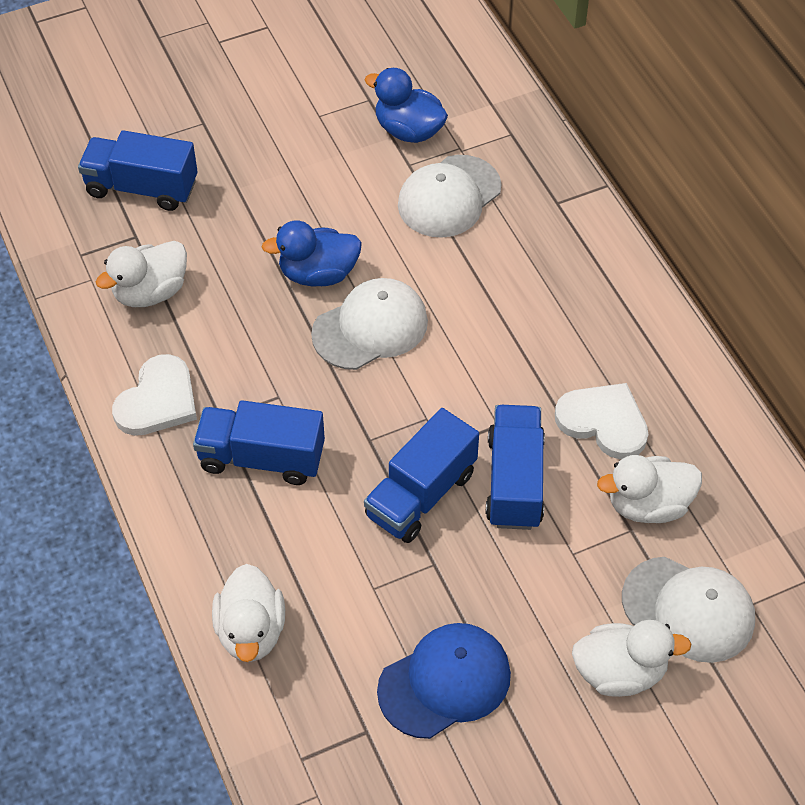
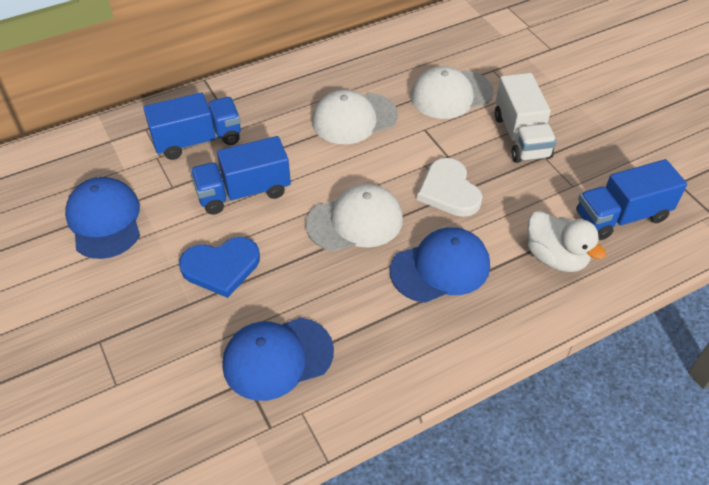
blue cap: [377,623,511,739] = 1 -> [65,177,140,259] [222,317,334,401] [390,227,490,303] = 3
blue duck: [262,221,362,287] [365,68,448,143] = 2 -> none = 0
blue heart: none = 0 -> [179,237,260,298] = 1
blue truck: [78,130,198,211] [193,400,325,485] [364,408,479,543] [486,405,545,530] = 4 -> [143,92,241,160] [190,136,291,215] [576,159,687,240] = 3
white duck: [96,241,187,307] [212,564,285,662] [572,620,691,697] [597,455,702,523] = 4 -> [527,211,606,272] = 1
white heart: [112,354,197,436] [555,383,649,459] = 2 -> [417,158,483,217] = 1
white truck: none = 0 -> [495,73,557,163] = 1

